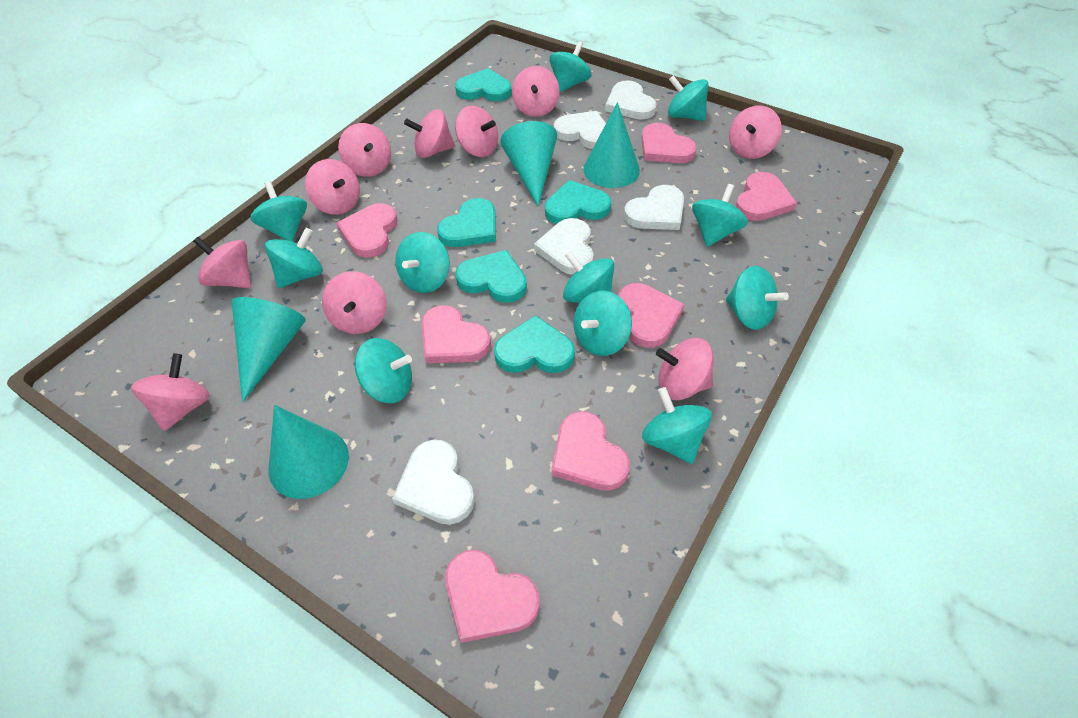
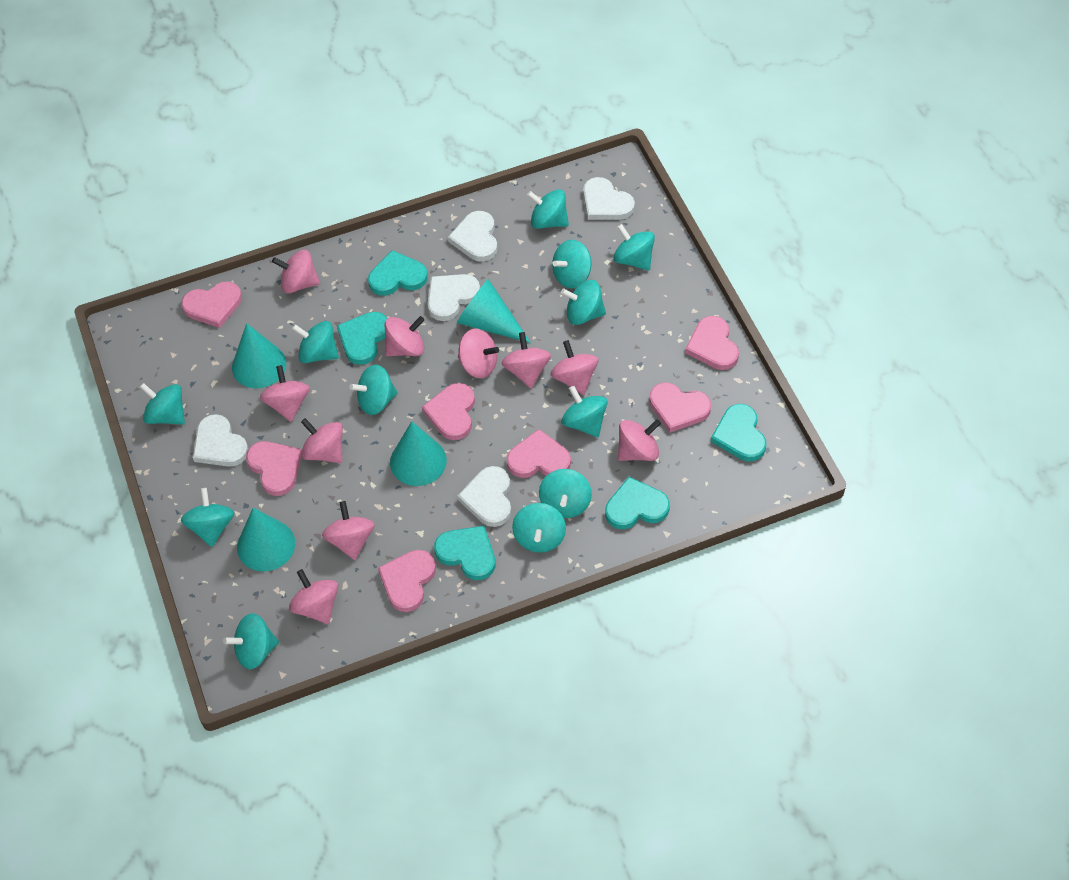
turquoise spinning top: [250,181,307,242] [265,228,323,288] [355,338,412,403] [395,232,450,293] [549,41,591,92] [563,251,614,303] [574,290,632,356] [642,387,712,464] [668,75,709,121] [692,184,748,247] [726,266,789,330] = 11 -> [140,383,185,425] [181,488,234,547] [223,614,279,669] [292,321,339,363] [349,365,398,415] [512,503,566,553] [527,189,569,229] [539,469,592,518] [552,240,592,288] [561,280,606,325] [562,386,608,437] [613,224,655,271] = 12

